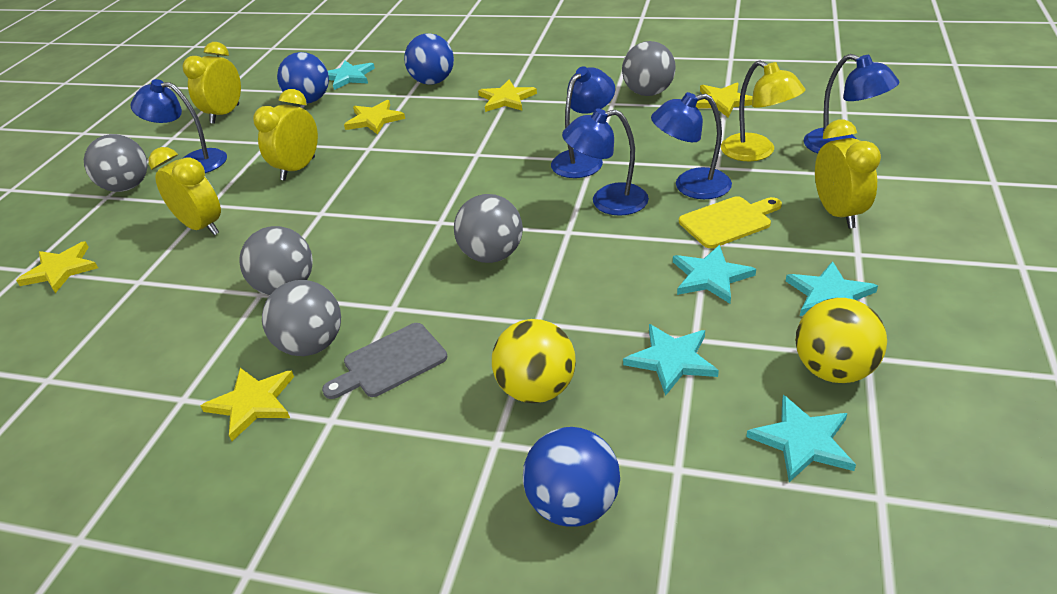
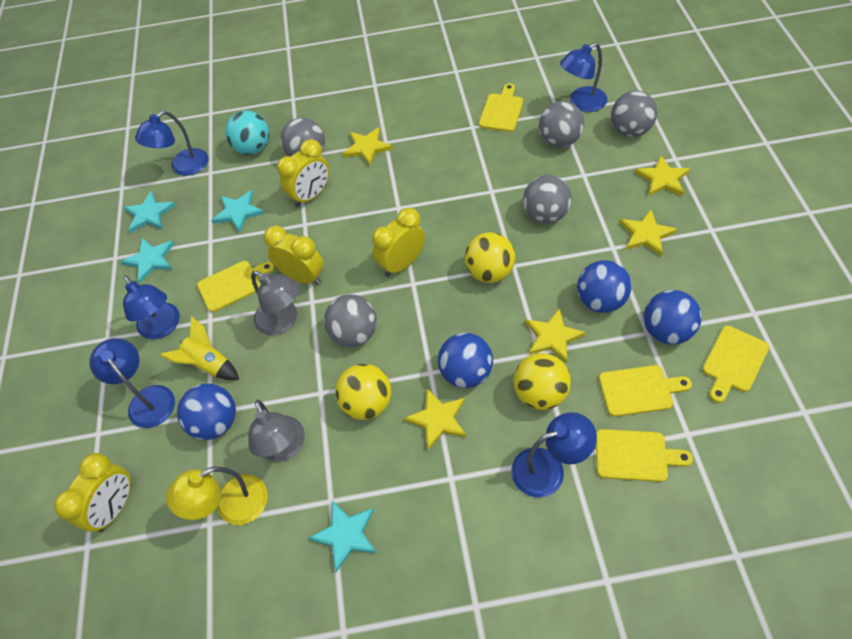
blue ball: [277,52,329,103] [404,33,454,85] [523,427,620,526] = 3 -> [177,383,236,440] [438,333,493,388] [577,260,631,313] [644,290,702,344] = 4
grey cutting board: [322,323,447,399] = 1 -> none = 0
grey lamp: none = 0 -> [248,400,305,462] [251,271,300,336] = 2
turquoise ball: none = 0 -> [225,111,269,155] = 1
turquoise star: [328,61,375,90] [623,324,719,396] [673,245,756,304] [746,395,856,482] [786,261,878,316] = 5 -> [120,238,174,283] [123,191,176,233] [211,190,265,233] [308,500,377,572] = 4
yellow ball: [492,319,576,403] [796,298,887,383] = 2 -> [335,364,392,420] [465,232,515,283] [513,353,571,410] = 3
yellow cutting board: [679,196,782,248] = 1 -> [197,261,275,312] [479,84,523,132] [596,429,693,482] [599,365,692,417] [702,326,769,403] = 5
yellow rocket: none = 0 -> [160,316,239,380] = 1

